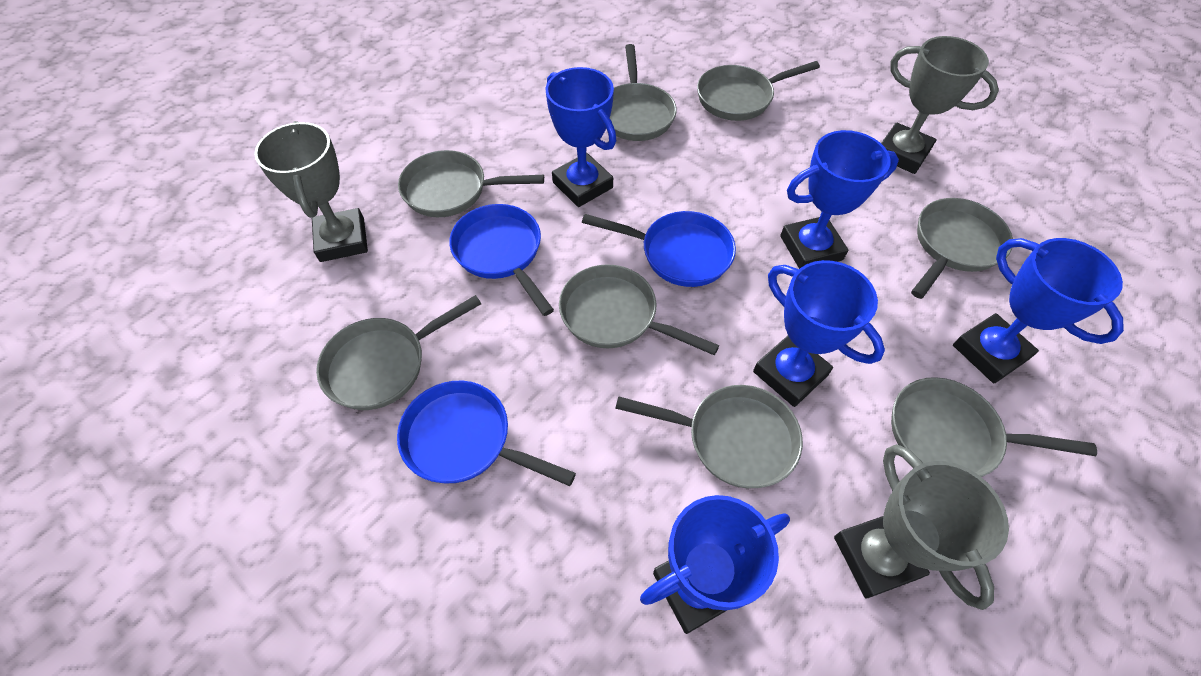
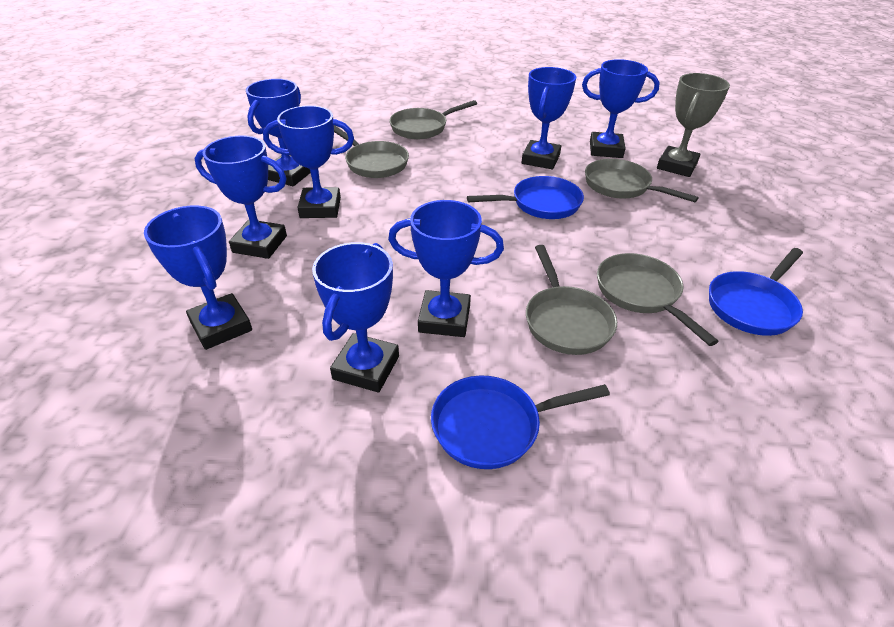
blue trophy: [546,67,616,207] [640,495,790,634] [753,260,885,407] [780,130,899,269] [953,238,1124,383] = 5 -> [144,205,252,350] [195,135,287,259] [246,79,311,186] [263,106,354,218] [312,242,399,392] [388,200,504,337] [521,67,576,169] [582,59,660,158] = 8
grey pan: [316,295,481,410] [398,150,544,217] [559,264,719,355] [610,44,677,141] [615,385,803,488] [697,61,820,121] [891,377,1097,477] [911,198,1013,299] = 8 -> [334,125,409,178] [389,100,477,139] [526,245,617,355] [585,159,699,202] [597,253,719,346] = 5
grey trophy: [254,121,368,262] [834,444,1009,610] [881,36,999,174] = 3 -> [657,73,730,177] = 1

